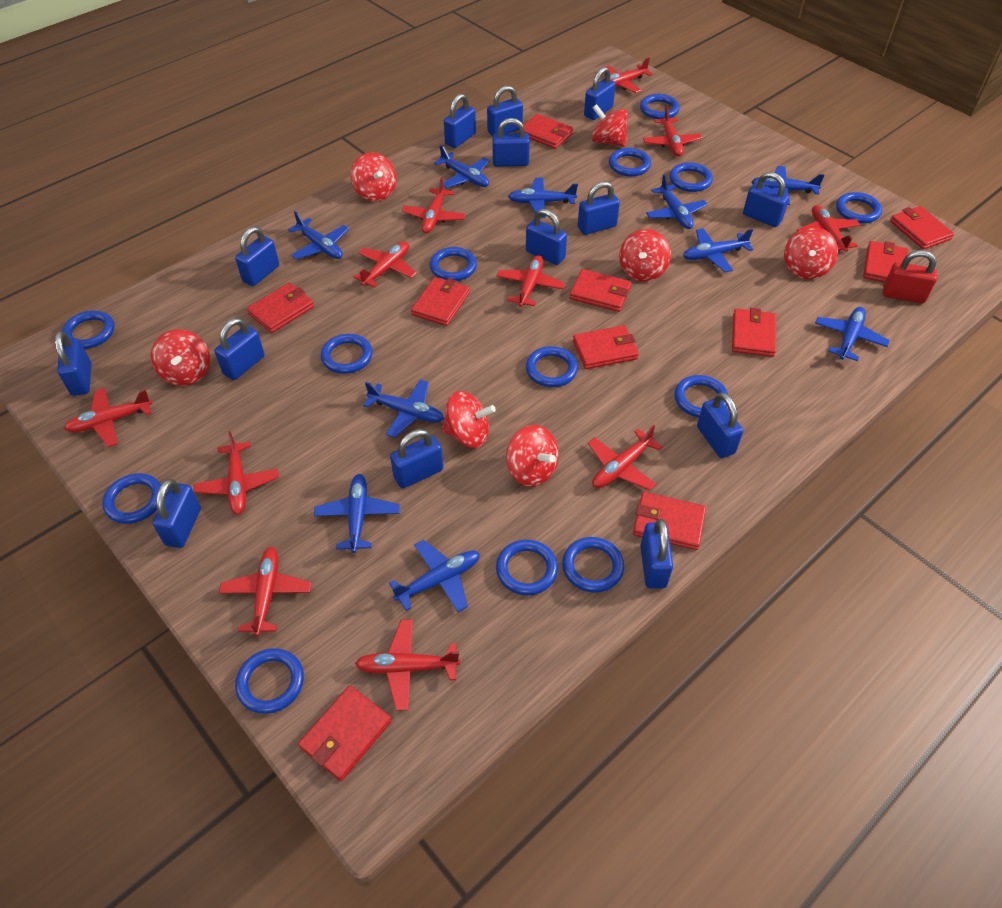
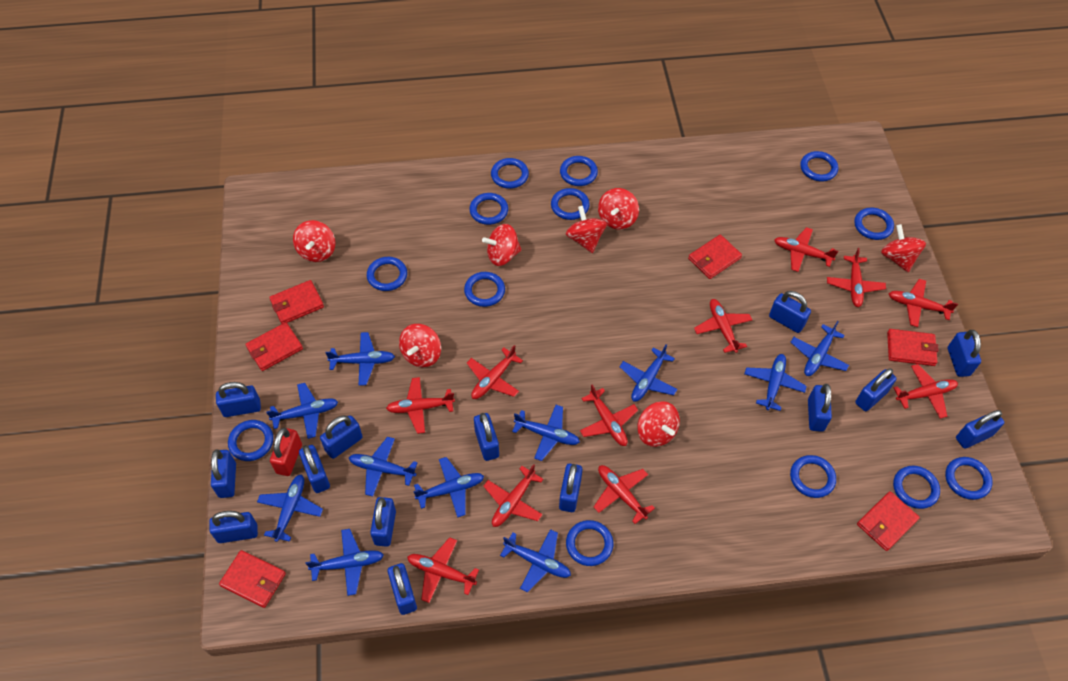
blue plane: [288,211,349,259] [314,474,400,553] [363,379,444,438] [389,540,480,612] [434,145,490,188] [508,178,578,218] [646,174,708,229] [683,228,753,272] [752,166,825,205] [815,307,890,361] = 10 -> [257,474,323,542] [266,383,338,439] [305,529,384,596] [325,332,395,386] [349,437,418,497] [413,457,484,518] [500,529,571,593] [512,405,580,461] [619,344,678,402] [744,354,807,411] [791,321,849,376] = 11
red wallet: [247,283,314,333] [298,685,392,781] [411,277,470,326] [524,114,573,149] [569,269,631,312] [573,325,639,369] [633,492,706,550] [732,308,776,357] [863,241,909,283] [890,206,954,249] = 10 -> [219,550,286,608] [245,322,303,371] [269,280,324,324] [688,235,742,279] [857,491,920,551] [887,329,939,366] = 6

